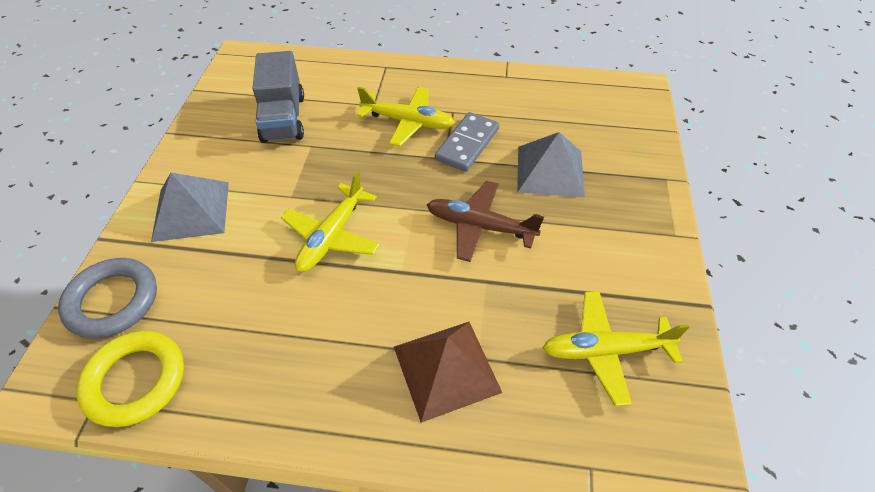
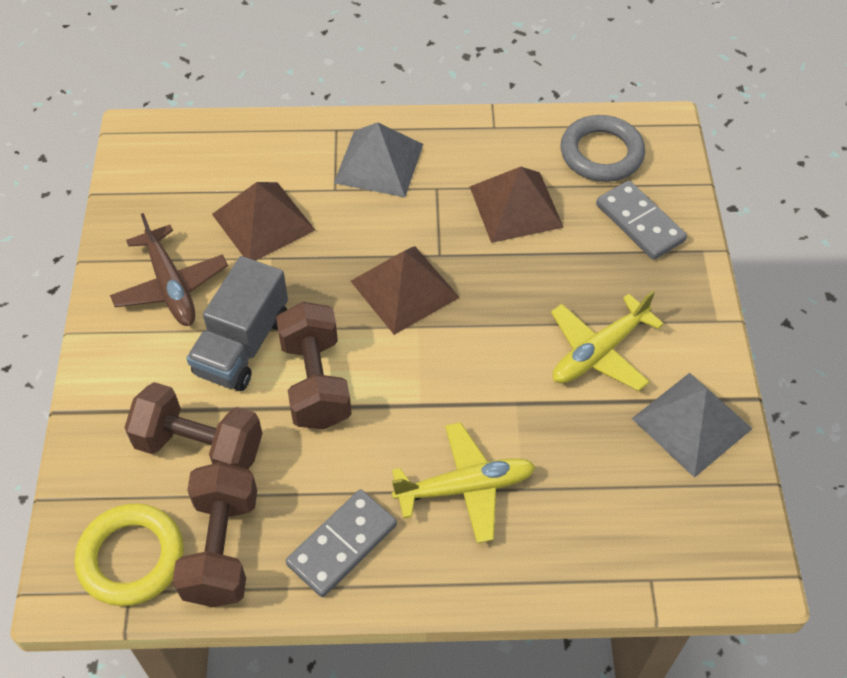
brown dumbbell: none = 0 -> [125,382,262,469] [172,462,257,607] [276,302,352,429] = 3
brown pyramid: [394,322,502,423] = 1 -> [212,182,315,261] [351,246,460,335] [470,167,564,243] = 3
grey domino: [435,112,499,172] = 1 -> [286,489,397,597] [596,180,687,260] = 2
yellow plane: [281,171,380,272] [357,87,455,146] [542,291,689,406] = 3 -> [392,422,536,543] [551,290,664,391] = 2

